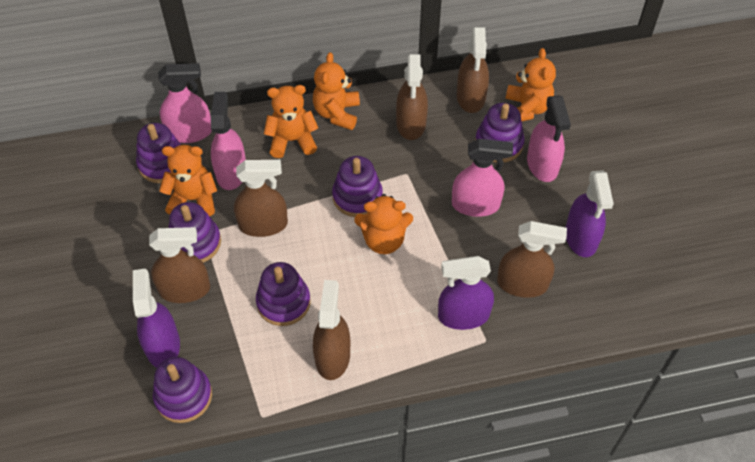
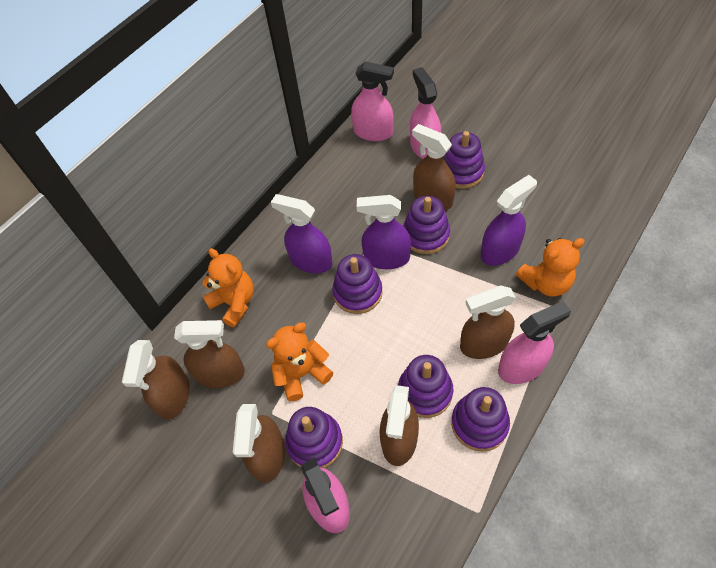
orange teddy bear: [159,145,217,216] [264,85,318,158] [313,52,360,130] [354,194,413,254] [505,48,556,121] = 5 -> [202,248,254,327] [266,322,333,401] [516,238,585,296] = 3

